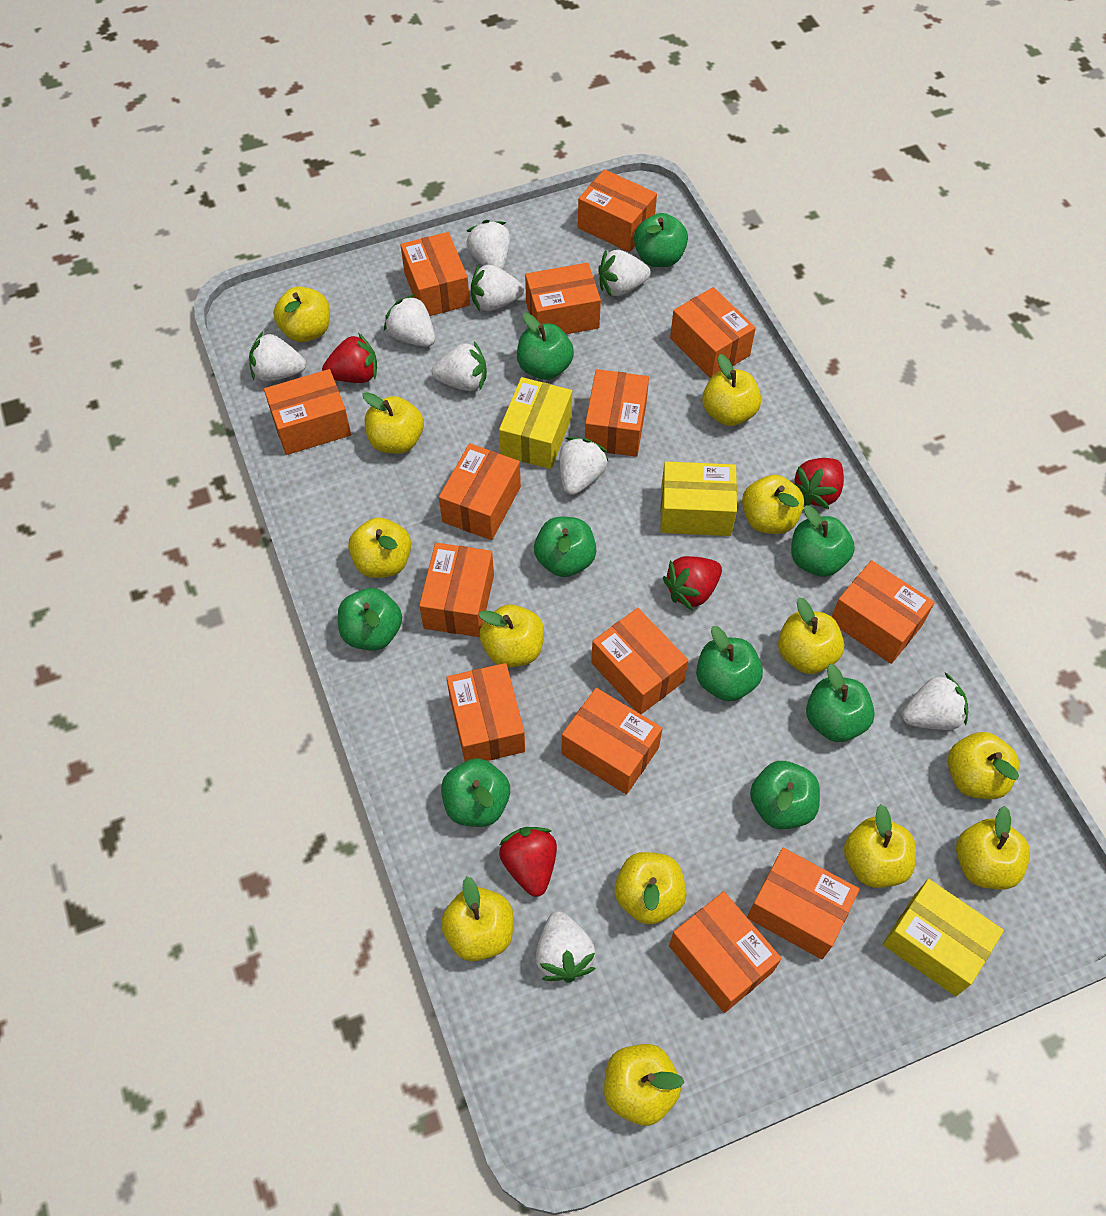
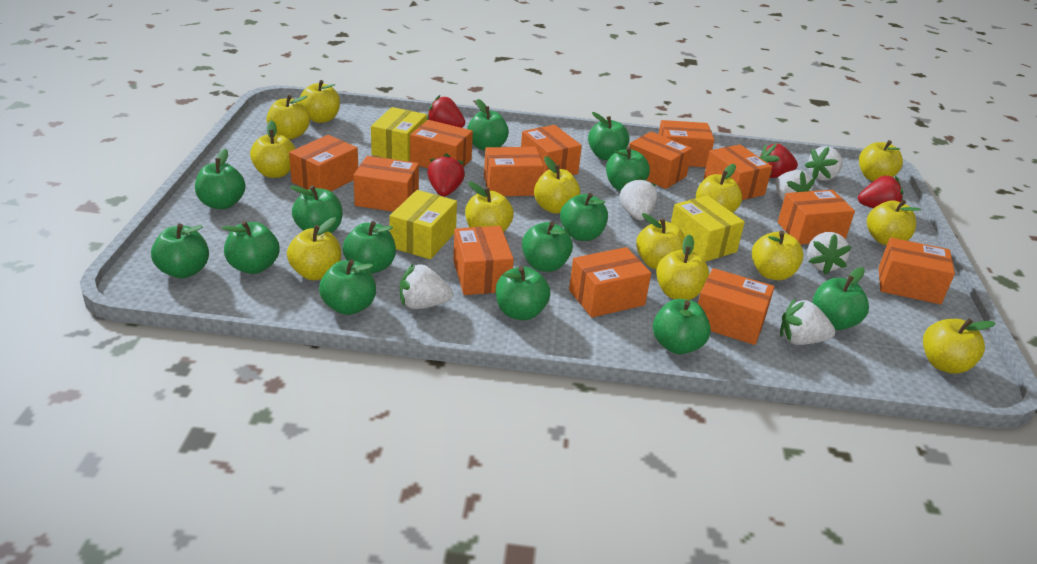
green apple: [338,588,402,651] [441,758,510,827] [517,313,574,380] [534,517,597,577] [634,213,688,267] [696,626,763,702] [750,761,820,829] [791,506,855,577] [806,664,875,742] = 9 -> [151,223,209,278] [195,148,246,209] [222,221,280,274] [290,185,342,233] [319,259,376,315] [343,221,396,274] [467,99,509,151] [496,266,550,320] [522,222,573,272] [560,193,608,241] [588,112,630,160] [606,147,650,191] [653,299,711,354] [812,267,869,330] = 14
orange box: [264,369,351,455] [401,232,470,316] [419,543,494,637] [439,443,521,540] [446,663,525,761] [525,263,601,334] [562,688,663,795] [578,169,657,252] [585,369,649,457] [591,608,689,714] [669,891,782,1013] [670,287,756,378] [747,848,860,959] [832,560,935,664] = 14 -> [289,135,358,191] [353,156,419,212] [410,120,473,168] [453,226,514,295] [484,147,544,196] [521,125,582,175] [569,247,651,318] [629,132,692,189] [659,120,714,167] [698,268,774,345] [704,145,772,200] [778,190,855,245] [879,237,955,304] = 13
white strawberry: [249,332,306,382] [384,294,435,347] [431,341,487,391] [467,220,510,270] [471,263,524,311] [536,911,596,983] [559,437,609,495] [598,250,651,296] [902,673,968,730] = 9 -> [400,264,453,309] [619,177,657,220] [775,170,815,201] [780,299,835,345] [804,146,843,181] [807,232,851,274] = 6

